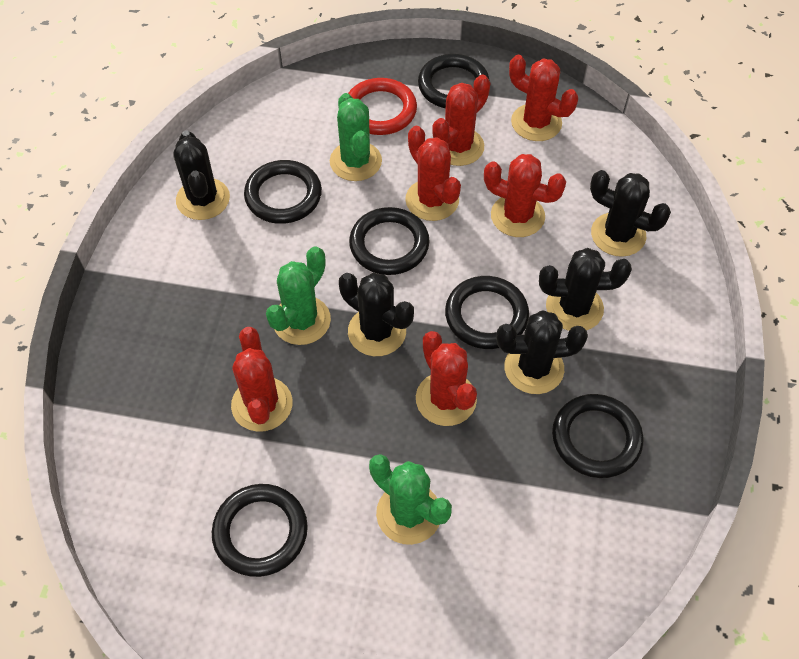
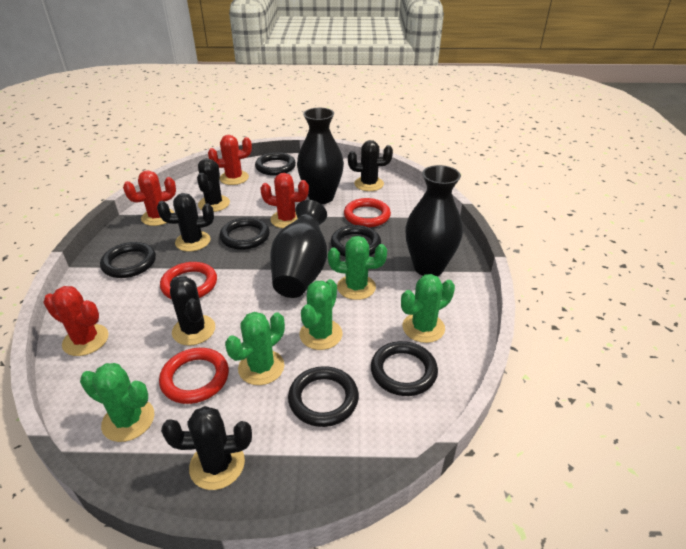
black vase: none = 0 -> [270,200,327,298] [297,108,344,204] [405,165,463,276] = 3
green cactus: [266,246,331,345] [330,93,382,181] [369,454,452,545] = 3 -> [80,363,154,442] [225,312,285,385] [299,279,342,350] [328,236,387,300] [401,274,455,343] = 5
red cactus: [231,327,293,432] [405,126,461,221] [416,331,477,426] [432,75,490,166] [484,154,566,237] [509,55,578,141] = 6 -> [43,286,109,356] [123,170,176,226] [208,135,252,185] [260,173,309,228] = 4
red ring: [348,78,417,135] = 1 -> [159,348,229,404] [160,262,217,299] [344,198,391,227] = 3

